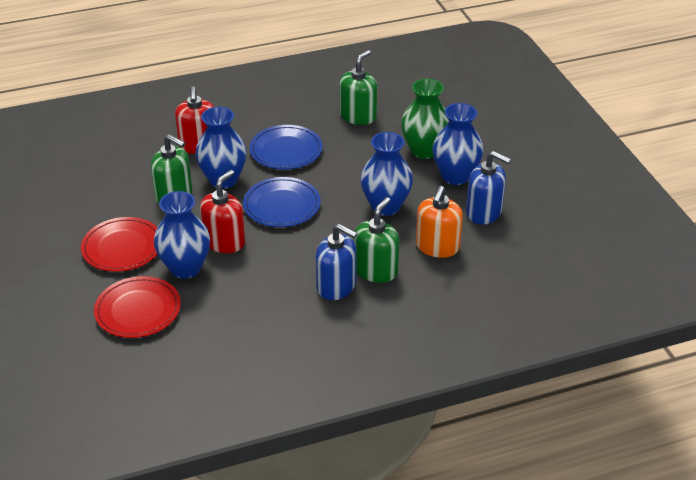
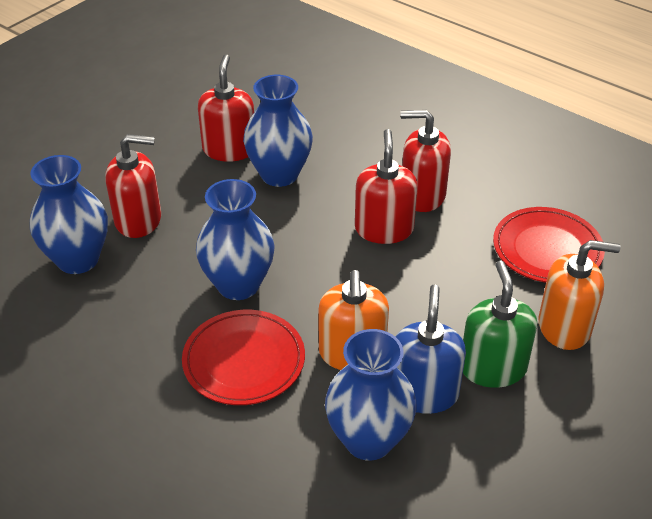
blue plate: [243,177,321,227] [249,125,323,170] = 2 -> none = 0
blue soap dispenser: [316,224,358,300] [466,151,511,224] = 2 -> [395,285,466,414] = 1
green soap dispenser: [151,134,192,204] [340,50,377,125] [354,197,399,283] = 3 -> [463,260,537,388] = 1
green vase: [401,79,449,159] = 1 -> none = 0
orange soap dispenser: [416,186,463,258] = 1 -> [318,270,389,370] [538,240,621,350] = 2
red soap dispenser: [175,86,214,154] [200,170,245,253] = 2 -> [105,134,161,238] [198,54,254,162] [355,129,418,244] [400,110,451,212] = 4

